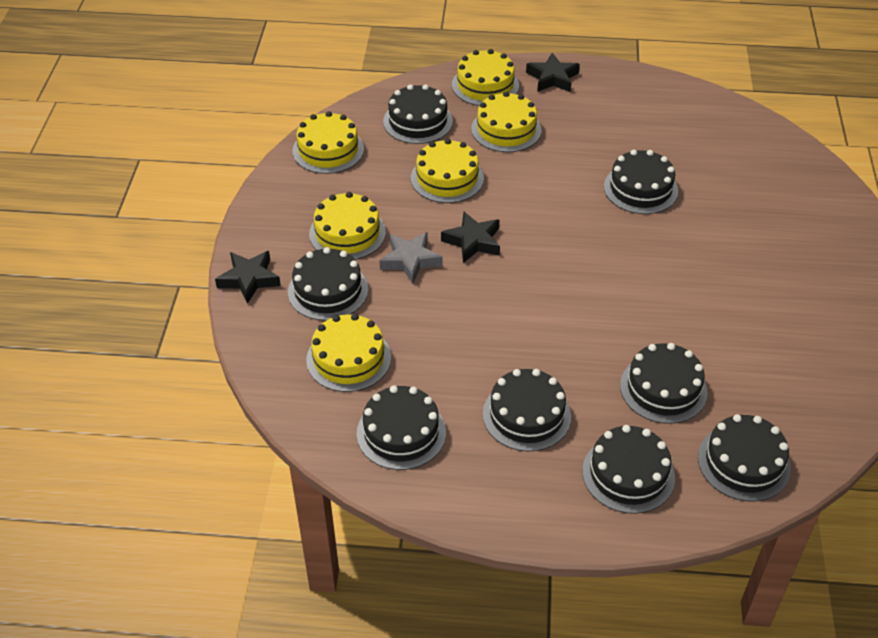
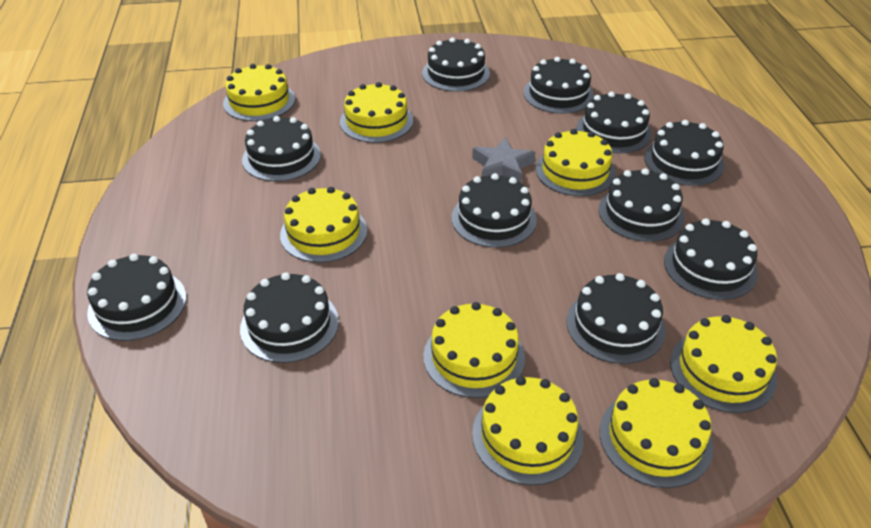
black cake: [288,247,368,321] [357,385,446,470] [383,84,453,144] [483,369,571,452] [582,425,675,514] [604,150,678,214] [620,343,708,424] [698,414,791,502] = 8 -> [87,254,186,341] [240,272,339,363] [242,116,321,181] [422,37,490,92] [452,173,537,248] [523,57,594,114] [566,273,666,364] [576,92,652,154] [599,168,685,242] [644,120,725,186] [664,218,758,300] = 11
black star: [215,251,281,304] [441,212,500,263] [526,53,580,92] = 3 -> none = 0
yellow cake: [292,111,364,174] [306,314,391,392] [309,192,386,260] [411,139,484,203] [452,49,519,106] [471,91,542,152] = 6 -> [223,64,295,121] [280,187,367,263] [340,82,413,143] [423,302,525,398] [472,376,584,485] [536,129,616,196] [599,378,713,488] [670,315,777,413] = 8

